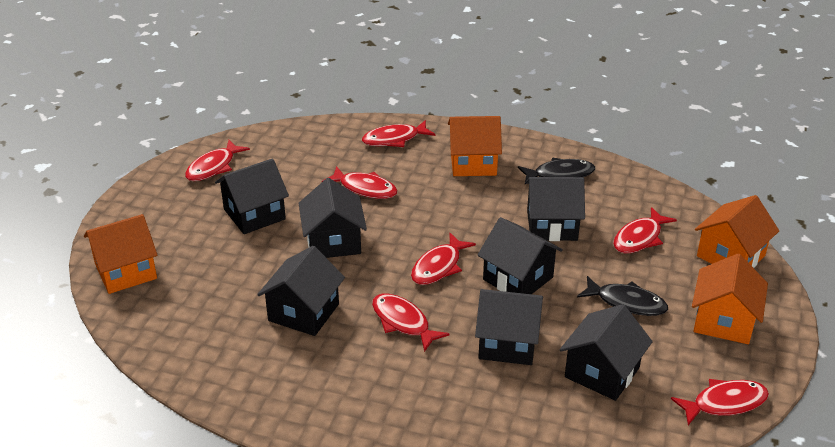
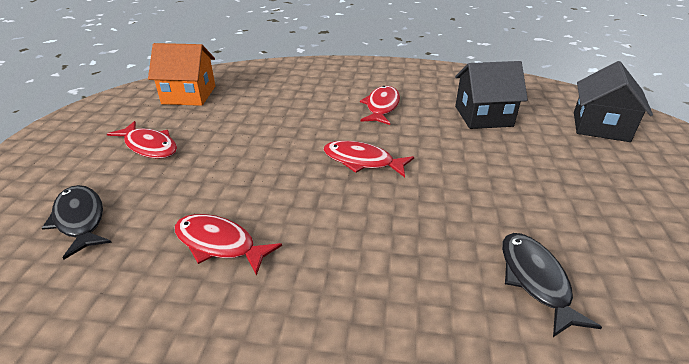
black house: [215,159,289,234] [257,246,345,336] [299,178,367,258] [475,289,543,365] [478,217,563,294] [525,177,585,241] [560,304,653,401] = 7 -> [455,61,528,129] [574,61,653,142] = 2
orange house: [84,214,157,294] [448,116,502,176] [692,254,768,344] [695,195,779,268] = 4 -> [148,43,215,106] = 1
red fish: [185,140,250,181] [322,166,398,199] [362,120,436,147] [372,294,450,352] [411,233,476,285] [613,207,677,253] [671,379,769,425] = 7 -> [107,121,177,159] [175,214,282,276] [323,141,414,177] [360,86,400,125] = 4

